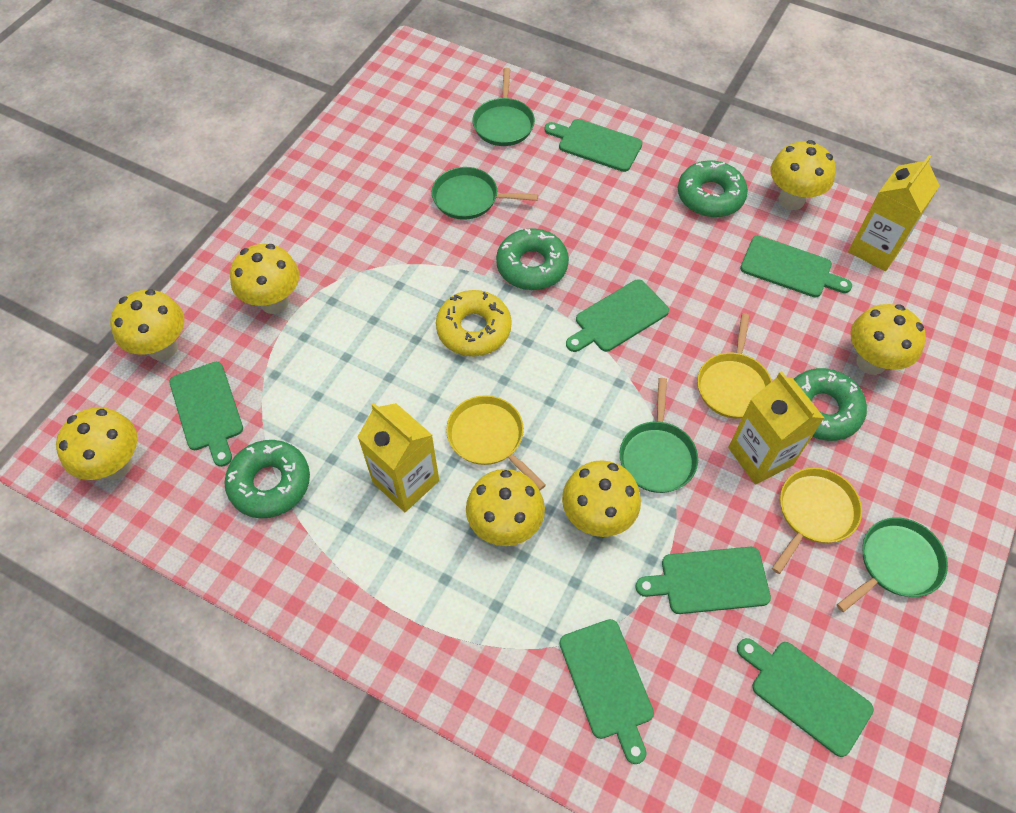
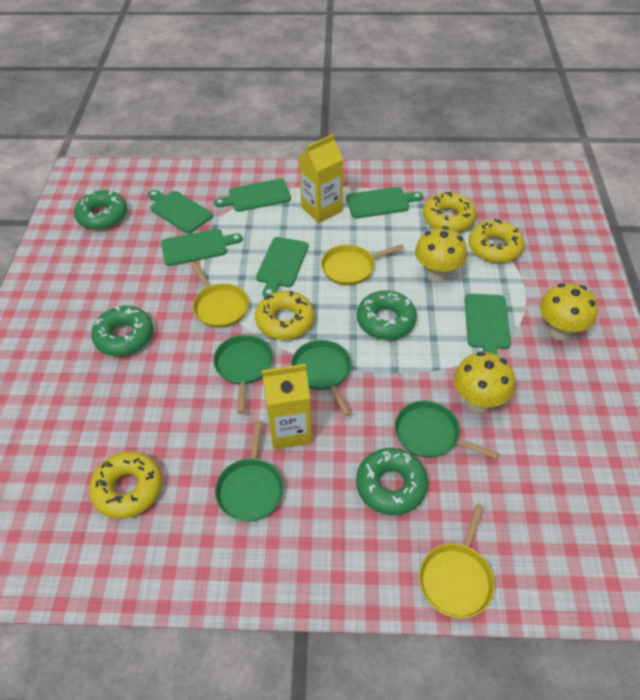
green cutting board: [169,362,243,467] [544,119,643,172] [560,619,654,764] [566,279,669,352] [636,547,771,614] [737,638,874,757] [740,236,852,297] = 7 -> [148,190,213,233] [161,229,243,266] [214,179,291,212] [256,237,309,297] [346,187,423,218] [465,294,511,355] = 6
yellow carton: [358,403,439,512] [728,371,824,485] [848,155,940,271] = 3 -> [262,364,312,450] [299,134,344,223] = 2
yellow donut: [436,290,512,356] = 1 -> [89,451,162,519] [255,291,314,340] [423,192,476,232] [468,219,525,263] = 4
yellow mushroom: [56,407,137,480] [110,289,184,360] [230,244,299,314] [466,469,545,546] [562,460,641,537] [771,140,836,210] [851,304,926,375] = 7 -> [415,226,467,283] [454,351,515,413] [540,283,598,341] = 3

